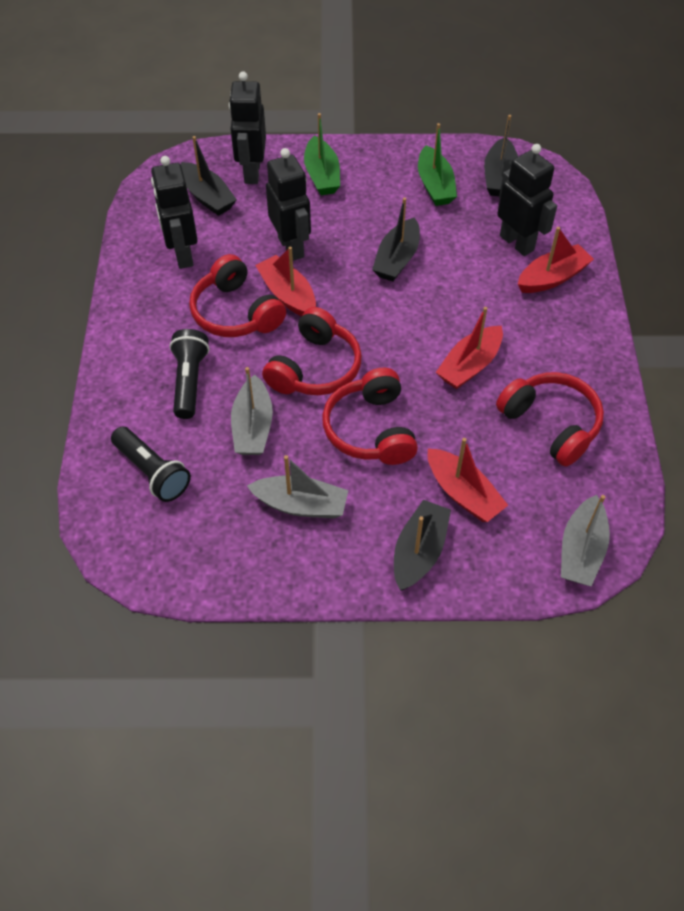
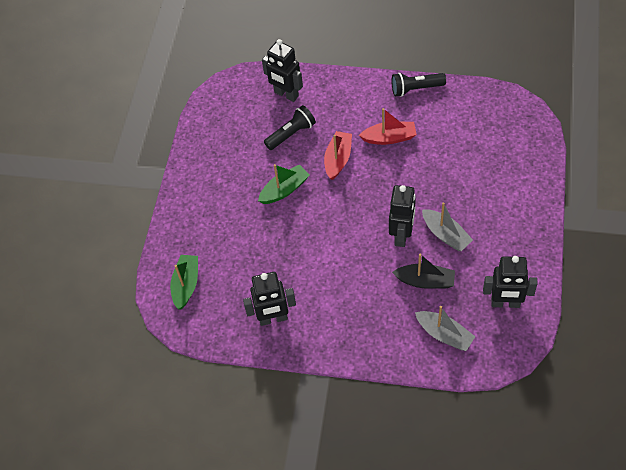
black boat: [181,136,237,216] [372,197,420,281] [394,500,451,590] [484,115,518,196] = 4 -> [392,254,455,289] = 1
grey boat: [231,367,273,455] [247,455,348,519] [561,495,610,586] = 3 -> [415,306,475,351] [422,202,473,251] = 2
red boat: [255,246,316,317] [428,438,508,522] [436,307,503,389] [518,227,594,293] = 4 -> [324,131,352,180] [359,108,417,145] = 2
red headphones: [189,254,286,337] [262,307,362,395] [322,368,418,465] [496,372,604,467] = 4 -> none = 0

